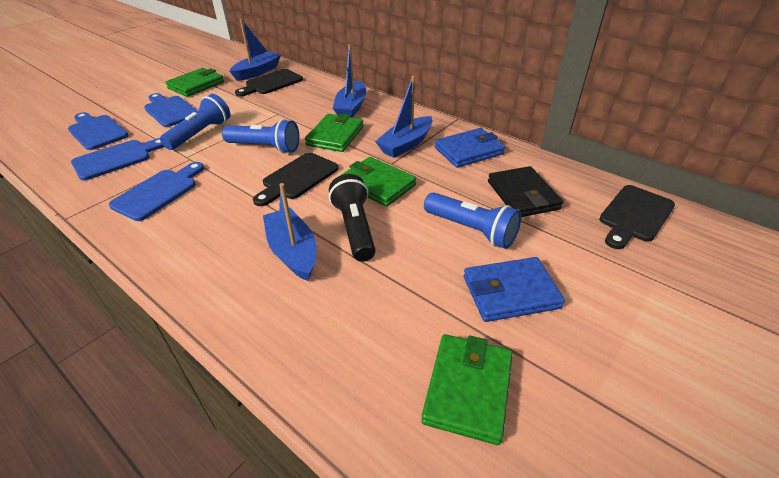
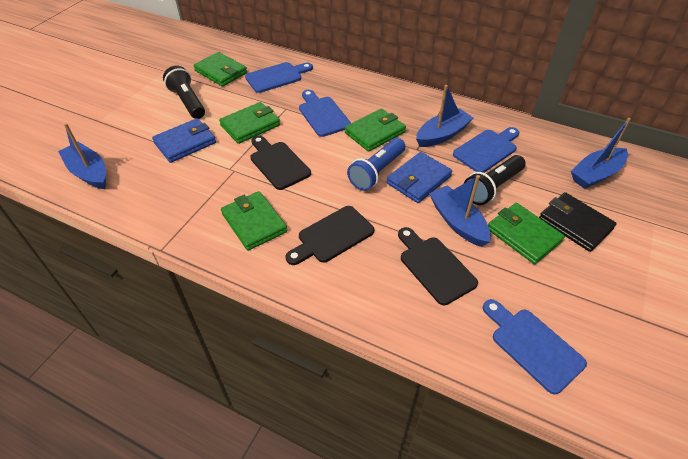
black flashlight: [329,174,376,262] = 1 -> [163,66,205,119] [464,155,526,205] = 2
blue flashlight: [160,94,231,150] [222,119,299,153] [424,192,521,249] = 3 -> [347,138,405,191] = 1
green wallet: [165,68,224,97] [305,113,364,152] [340,157,416,207] [421,334,513,445] = 4 -> [194,52,247,87] [219,102,280,144] [221,191,287,251] [345,109,406,152] [488,203,565,264] = 5

